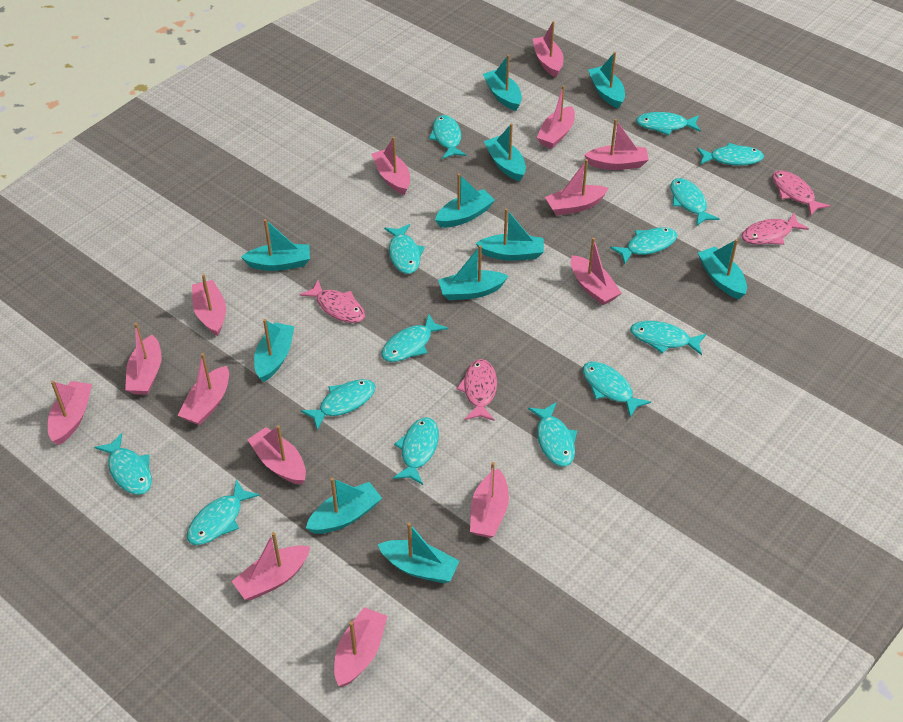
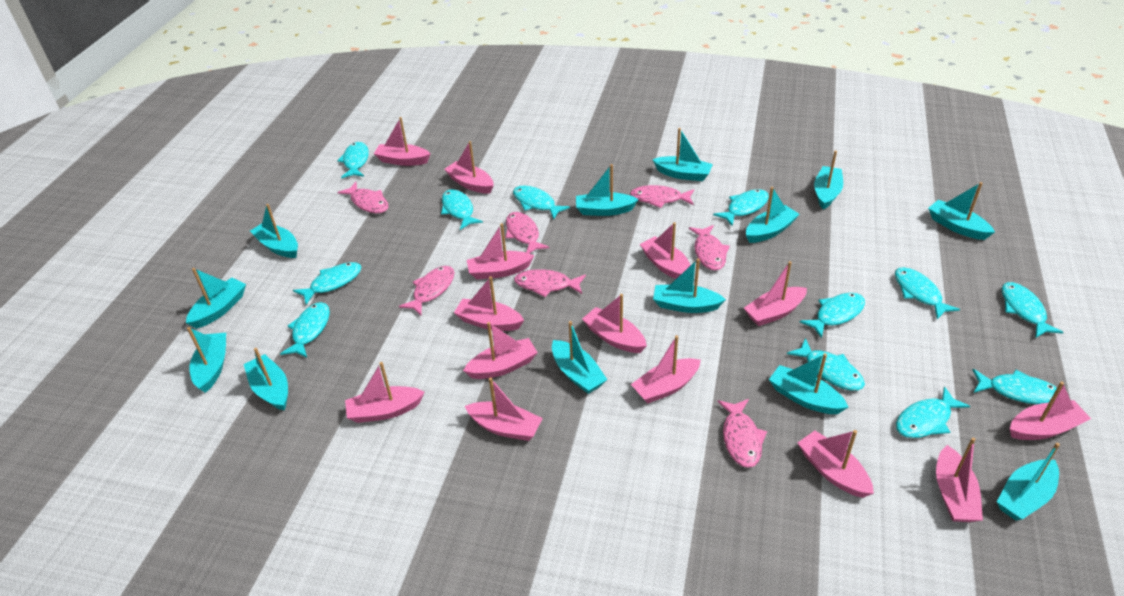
pink fish: [299,280,365,323] [456,359,497,421] [742,213,809,245] [772,170,830,216] = 4 -> [337,182,389,213] [399,266,455,315] [505,212,549,253] [514,269,586,297] [630,185,694,208] [689,225,730,270] [718,399,767,468] = 7
turquoise boat: [241,219,310,271] [254,319,295,382] [306,478,382,534] [377,523,459,584] [435,173,495,228] [438,245,508,300] [476,208,544,261] [483,55,522,111] [484,123,526,181] [588,52,625,109] [698,239,747,299] = 11 -> [186,268,246,329] [187,327,226,393] [244,348,288,411] [250,204,298,258] [552,321,607,394] [576,164,639,216] [652,128,713,181] [653,259,726,313] [746,187,800,243] [769,353,848,414] [814,151,843,210] [928,182,995,240] [997,443,1060,521] = 13
turquoise fish: [94,433,152,495] [187,480,260,545] [301,379,376,430] [381,314,448,362] [384,224,425,274] [393,418,439,485] [428,115,466,159] [528,403,577,467] [583,362,651,418] [610,227,677,264] [630,321,706,355] [636,112,701,135] [671,178,719,226] [697,143,764,166] = 14 -> [280,302,330,358] [293,262,362,305] [337,142,369,178] [441,189,483,230] [513,185,570,219] [713,189,769,226] [787,338,865,391] [800,293,865,338] [895,267,960,319] [896,386,970,438] [973,369,1057,405] [1002,282,1063,338] = 12

